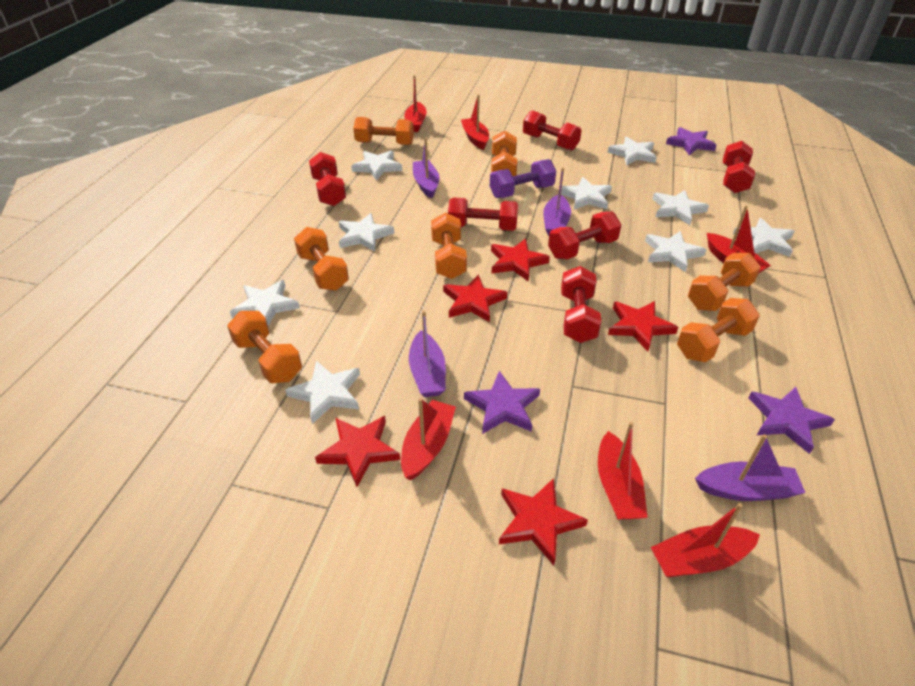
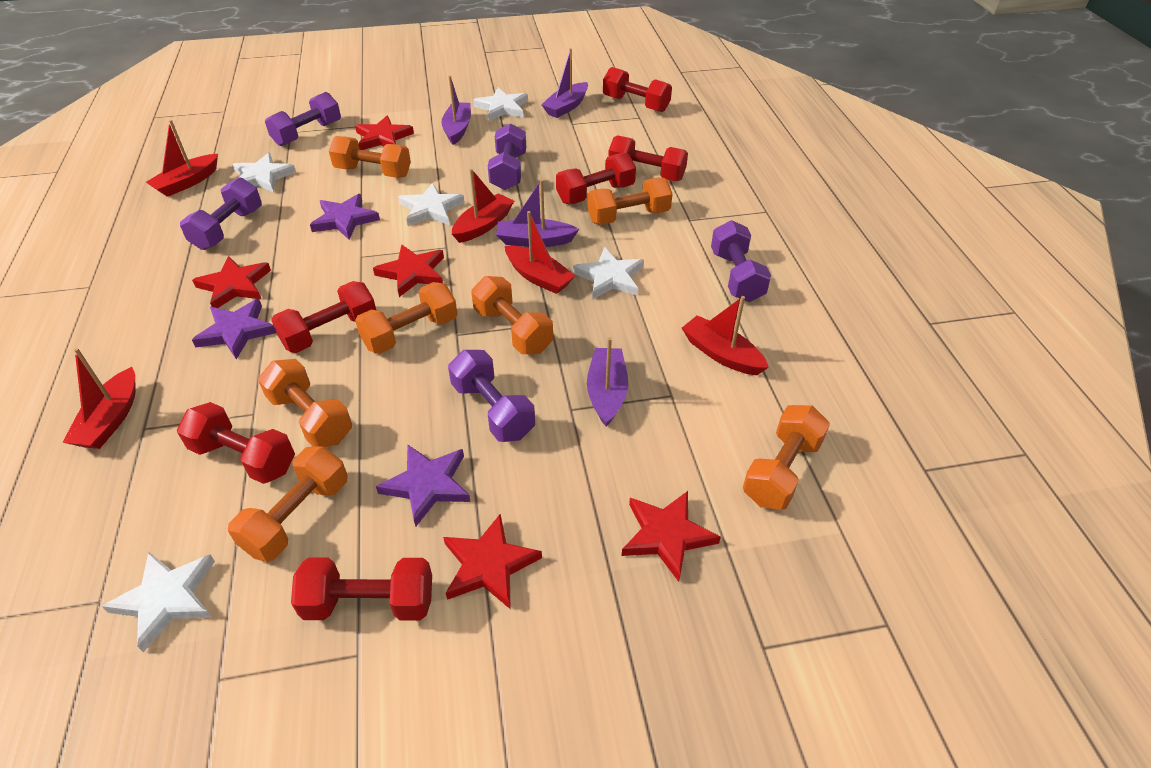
purple dumbbell: [490,159,556,198] = 1 -> [180,178,262,250] [265,92,341,146] [448,350,535,442] [488,123,526,190] [711,220,771,302] = 5
red boat: [401,398,456,480] [405,75,427,132] [461,94,489,150] [598,422,648,520] [651,503,760,578] [707,205,771,274] = 6 -> [62,348,136,449] [146,120,218,197] [452,169,514,243] [505,211,575,294] [682,296,769,375] = 5
white star: [230,280,300,326] [285,361,360,424] [339,213,394,252] [351,150,402,180] [561,177,612,210] [608,136,657,165] [645,231,706,272] [653,190,709,225] [733,218,794,257] = 9 -> [102,552,215,652] [233,153,296,193] [398,183,465,226] [473,88,528,121] [573,247,644,300] = 5

